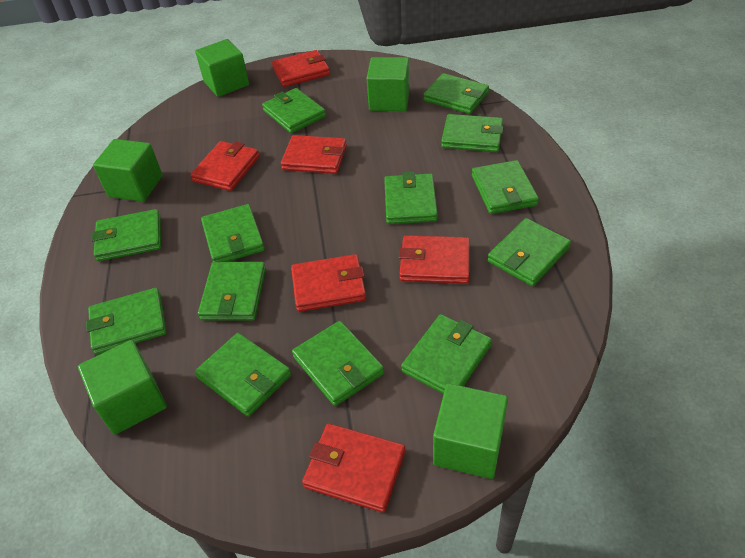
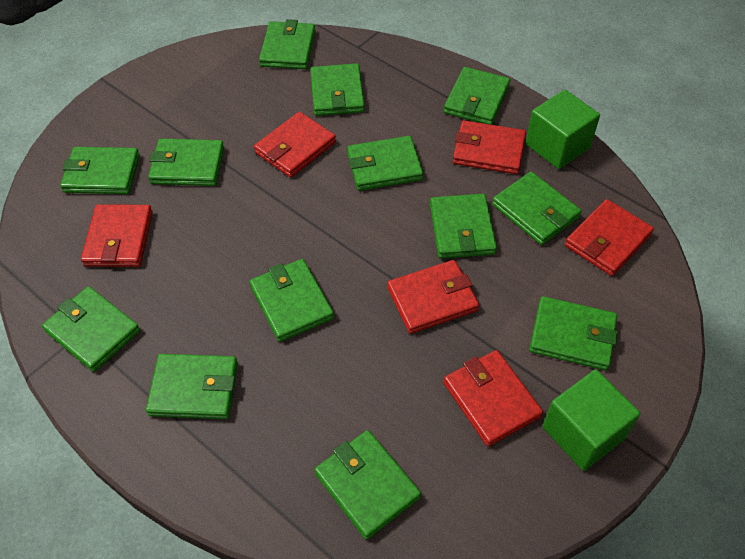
green cube: [78,340,167,435] [93,139,163,202] [195,39,249,97] [367,57,410,111] [433,384,508,479] = 5 -> [526,90,600,169] [543,369,640,471] = 2

